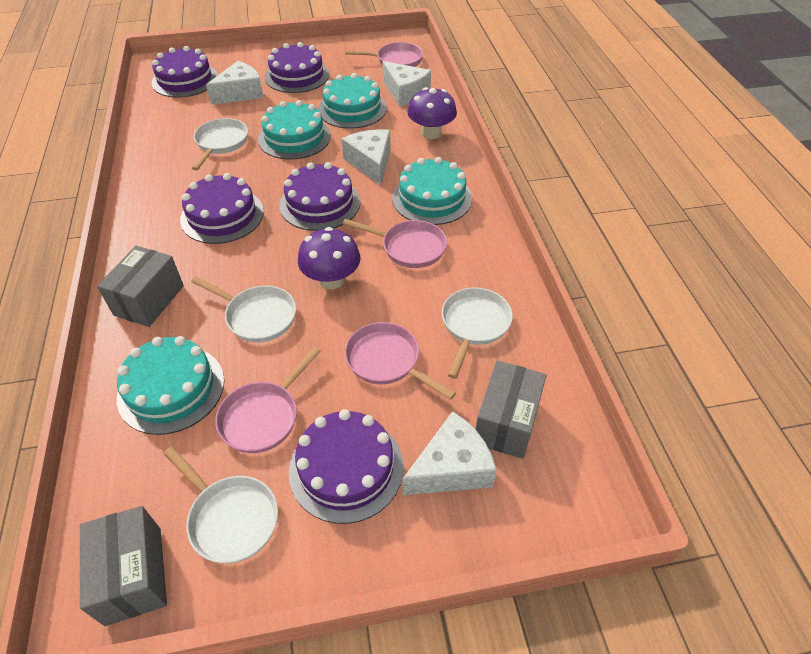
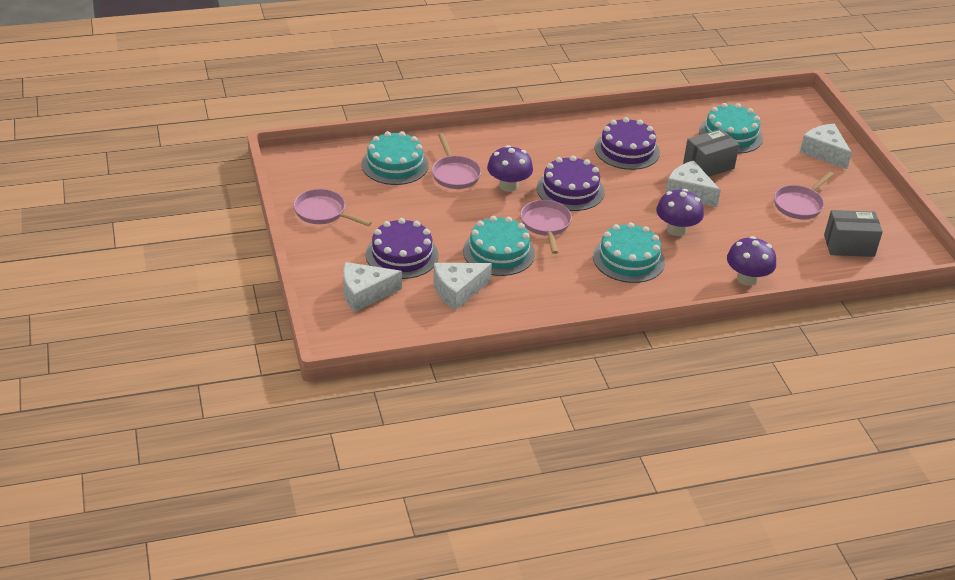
grey box: [80,506,167,626] [97,246,184,327] [476,360,547,459] = 3 -> [683,129,740,177] [824,210,883,257] = 2
purple cake: [152,46,218,98] [180,173,264,244] [265,42,329,93] [279,162,360,231] [289,409,404,524] = 5 -> [366,218,438,279] [537,156,605,211] [595,117,660,170] = 3
purple mushroom: [298,227,361,289] [407,87,457,139] = 2 -> [487,145,533,192] [656,189,704,236] [727,236,776,286] = 3
white pan: [163,447,278,563] [191,118,248,171] [191,276,296,343] [442,287,513,379] = 4 -> none = 0

